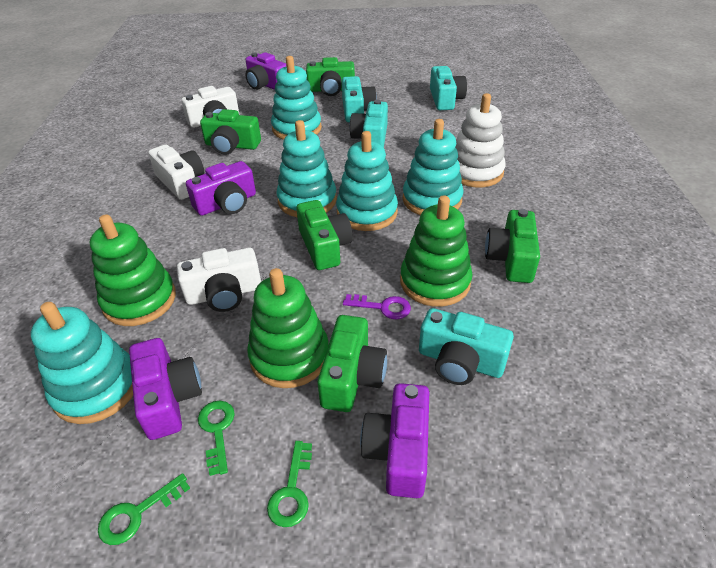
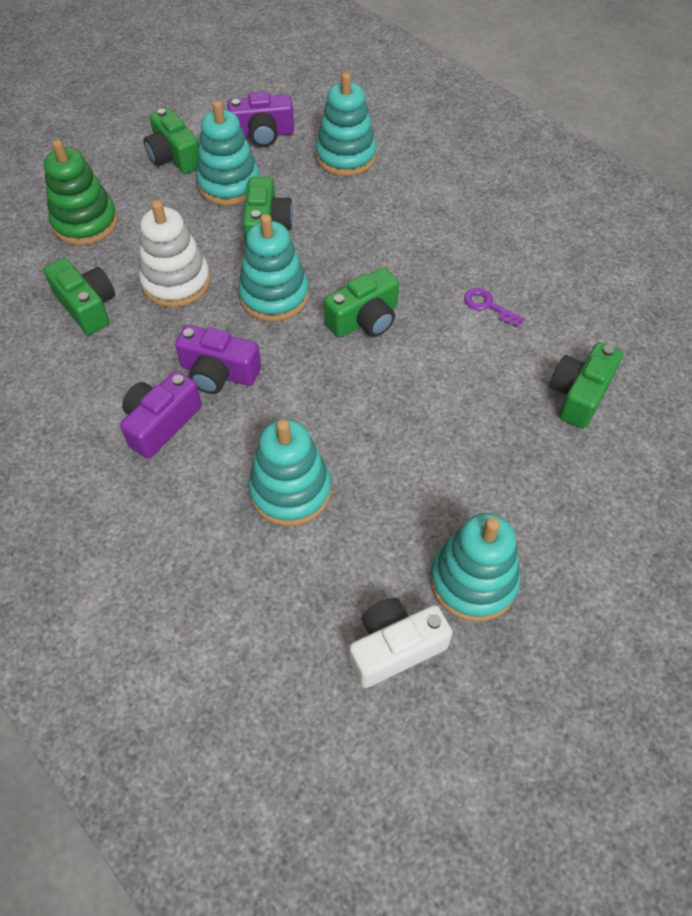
green key: [98,473,190,545] [198,401,235,476] [267,441,312,527] = 3 -> none = 0
green stacking toy: [90,214,176,326] [247,268,329,388] [400,195,473,307] = 3 -> [44,139,118,245] = 1
purple camera: [129,338,202,440] [186,161,256,216] [245,52,286,90] [360,383,429,498] = 4 -> [120,371,202,459] [175,325,261,394] [227,91,294,147] = 3
turquoise camera: [342,76,377,122] [350,100,388,148] [419,308,514,385] [430,66,467,110] = 4 -> none = 0
white camera: [148,144,204,200] [177,248,261,312] [181,86,239,128] = 3 -> [349,598,452,688] = 1

